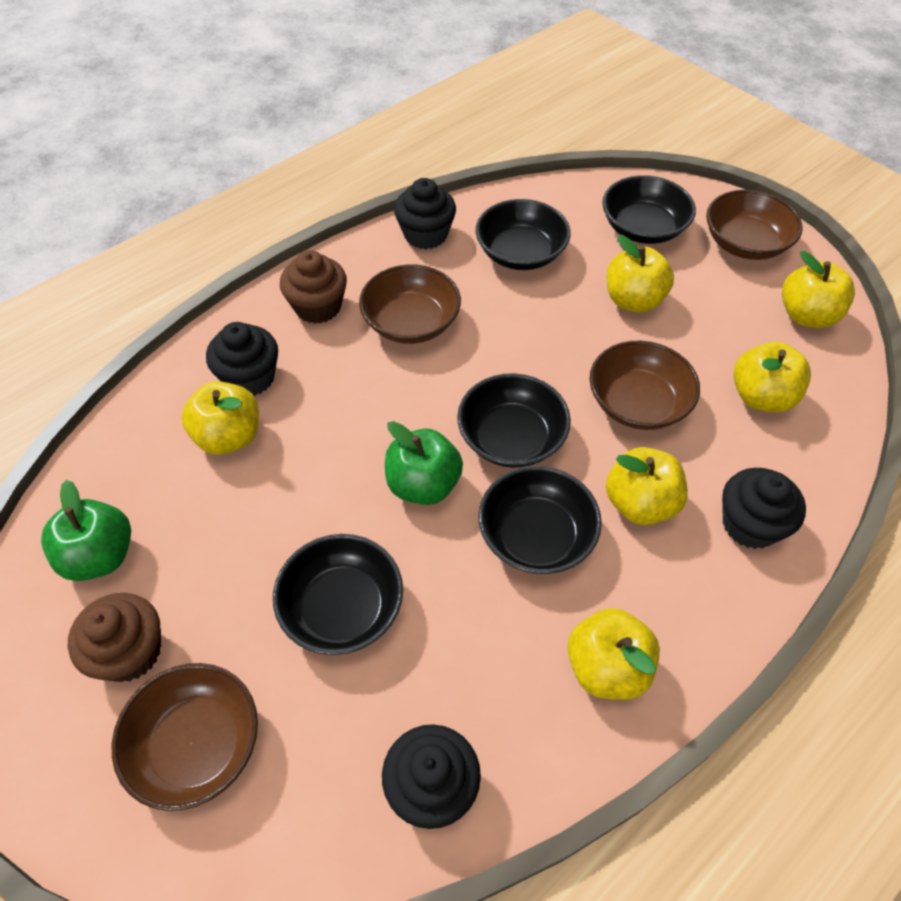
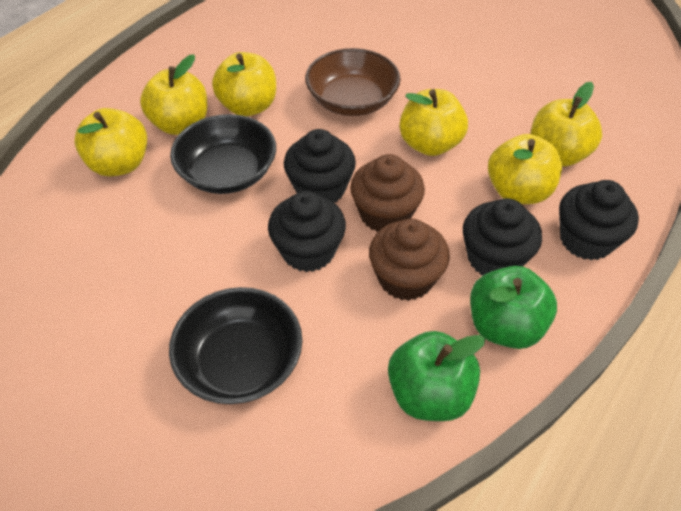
black bowl: [273,534,403,655] [457,373,571,468] [476,199,571,270] [479,466,602,574] [602,175,696,244] = 5 -> [169,287,302,404] [170,114,276,194] = 2
brown bowl: [112,663,258,811] [359,264,461,344] [589,341,700,430] [706,190,803,260] = 4 -> [305,48,401,116] = 1

